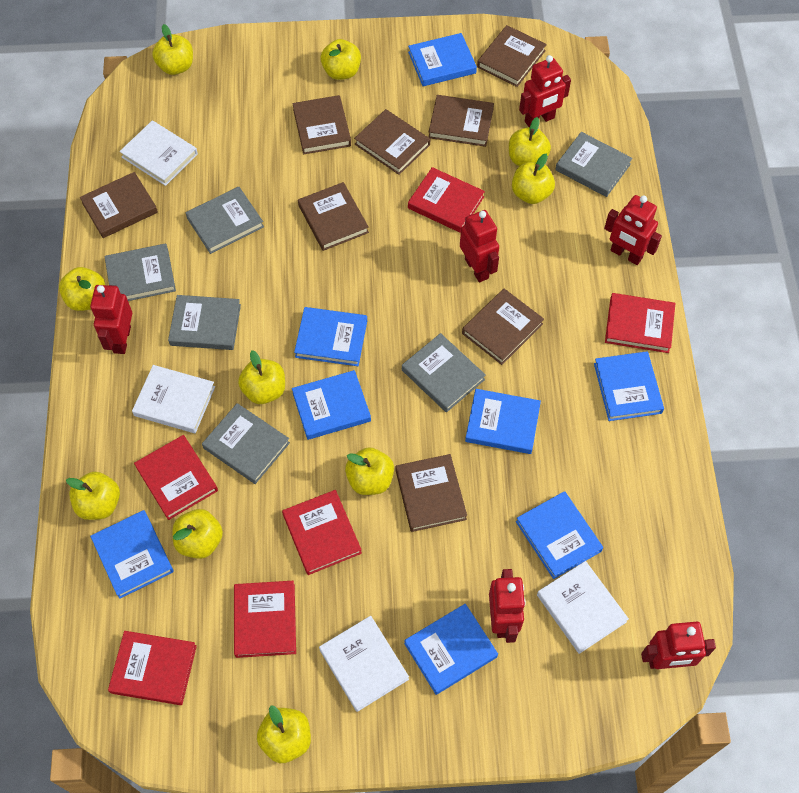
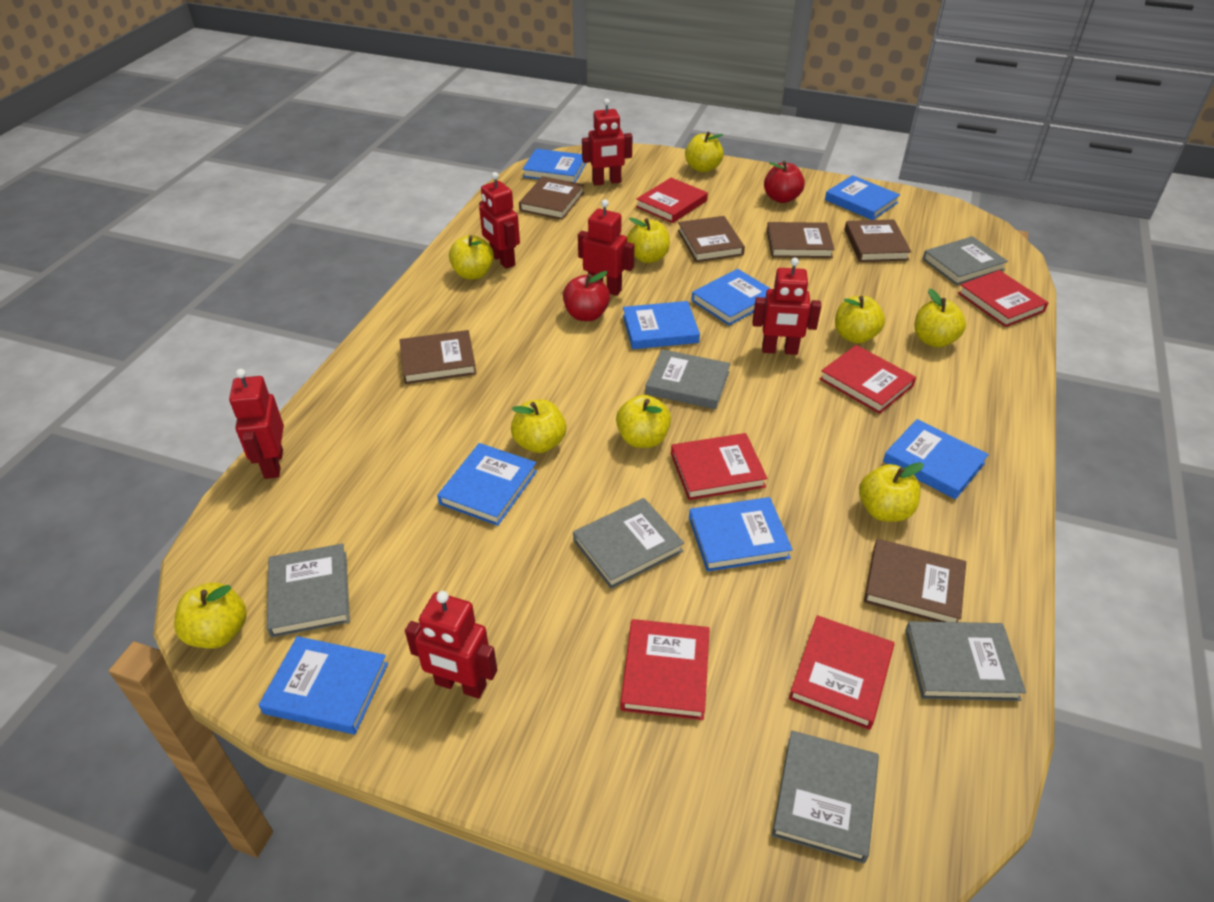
brown book: [80,172,158,238] [293,95,351,154] [298,182,369,251] [354,109,430,175] [396,454,467,532] [429,95,494,147] [462,288,544,365] [477,25,547,87] = 8 -> [400,330,477,384] [519,176,584,220] [678,216,745,262] [767,222,835,258] [845,220,911,262] [864,539,966,622] = 6
red apple: none = 0 -> [563,271,610,321] [764,161,805,203] = 2
white book: [120,120,198,186] [132,365,215,433] [319,616,409,712] [537,561,629,654] = 4 -> none = 0
yellow apple: [59,267,105,311] [66,472,120,520] [152,24,193,75] [173,509,223,559] [238,350,285,404] [257,705,311,763] [321,39,361,80] [345,447,394,495] [509,117,551,166] [512,153,555,204] = 10 -> [174,583,247,649] [449,235,494,279] [511,400,567,453] [616,395,671,448] [627,218,670,263] [685,132,724,172] [835,296,885,344] [859,462,924,522] [915,289,966,348] = 9

